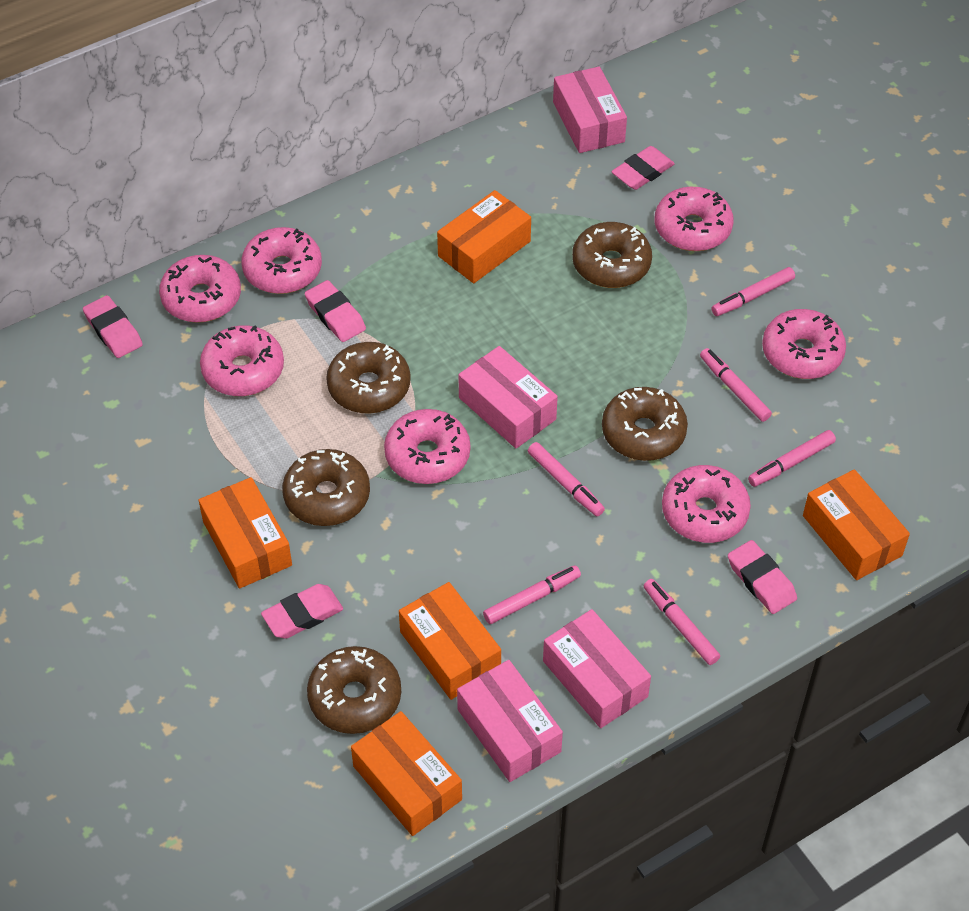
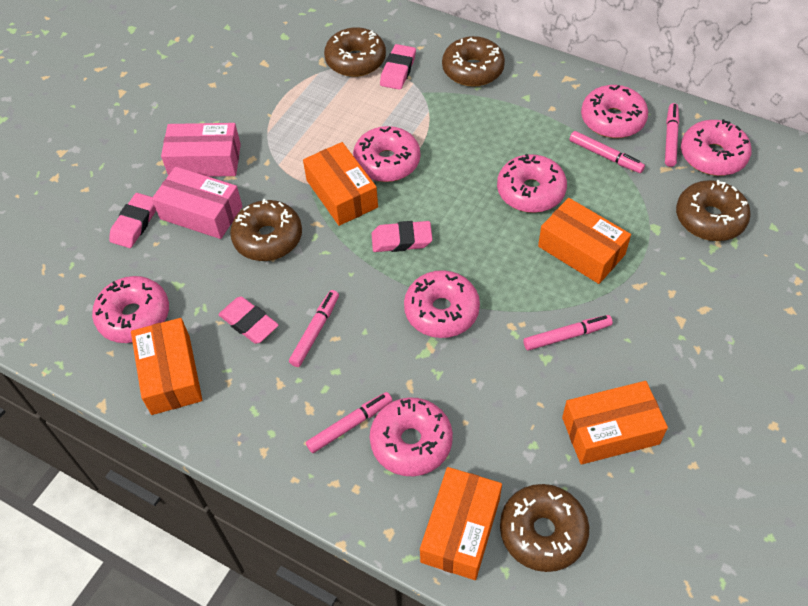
pink box: [457,660,563,782] [458,346,558,449] [543,609,651,728] [553,66,627,153] = 4 -> [152,167,242,239] [161,123,241,177] = 2
pink eraser: [83,295,143,358] [261,584,343,639] [305,280,366,342] [612,146,675,190] [728,540,797,614] = 5 -> [109,193,156,248] [218,296,279,344] [371,221,432,252] [380,44,416,90] = 4
pink marker: [483,565,581,624] [528,442,605,516] [644,579,720,665] [700,348,772,422] [711,267,795,316] [748,430,836,487] = 6 -> [289,290,339,367] [306,392,392,453] [523,315,613,351] [570,131,645,173] [665,103,679,167] = 5

